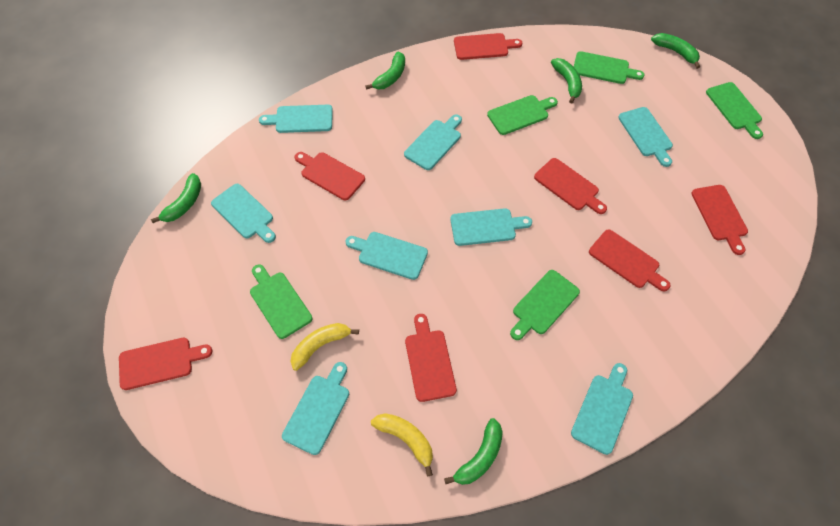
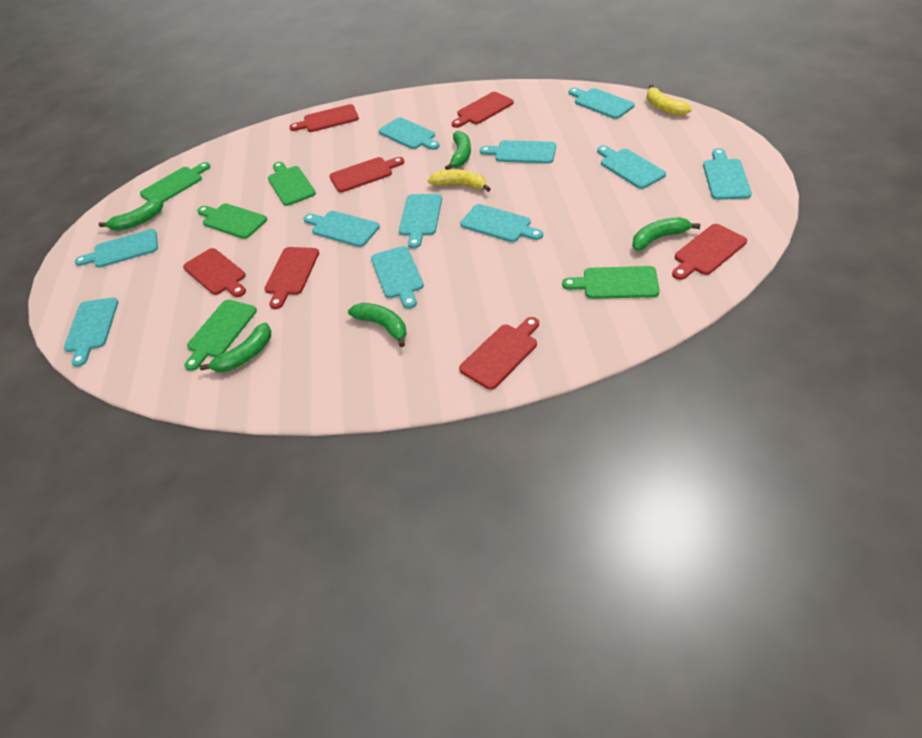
turquoise cutting board: [211,184,276,243] [259,105,333,133] [282,362,349,455] [345,232,428,280] [404,114,462,170] [450,208,532,246] [571,363,633,455] [618,107,673,167] = 8 -> [64,298,118,367] [75,229,158,268] [304,211,380,247] [371,246,424,309] [379,117,440,150] [399,194,442,249] [460,204,543,242] [480,140,556,164] [568,88,635,119] [597,145,666,189] [703,148,752,200] = 11

